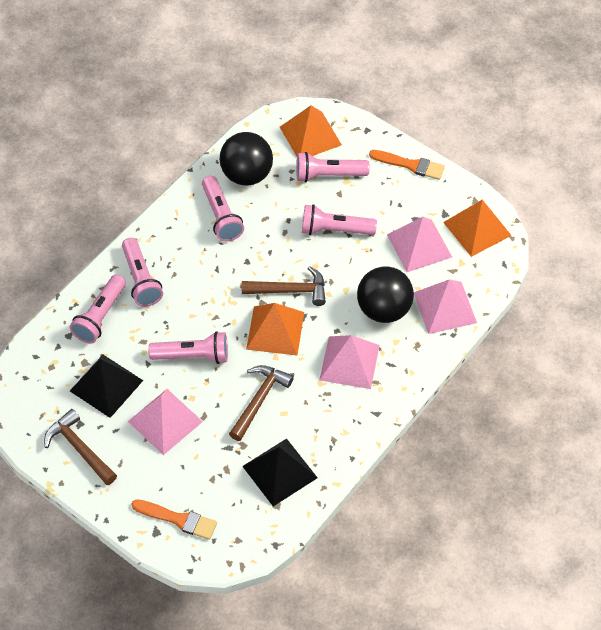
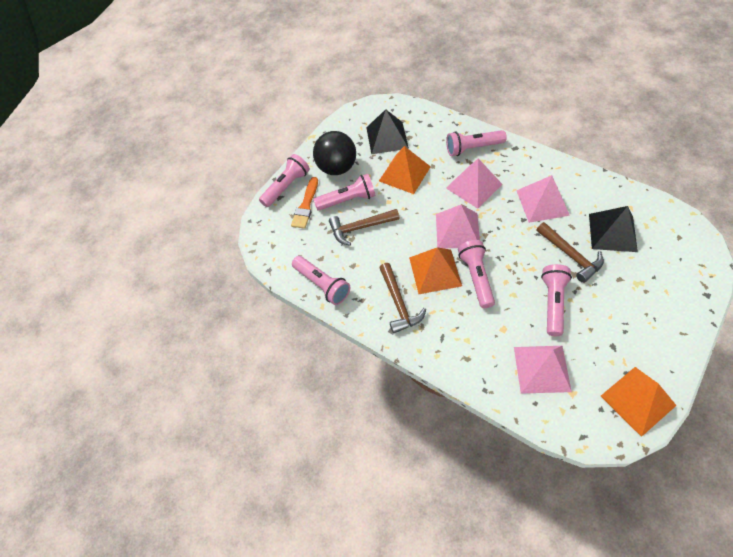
black ball: [220,132,273,186] [357,267,414,323] = 2 -> [313,131,356,175] = 1
orange brush: [131,499,217,540] [369,150,445,180] = 2 -> [291,177,318,229] = 1

